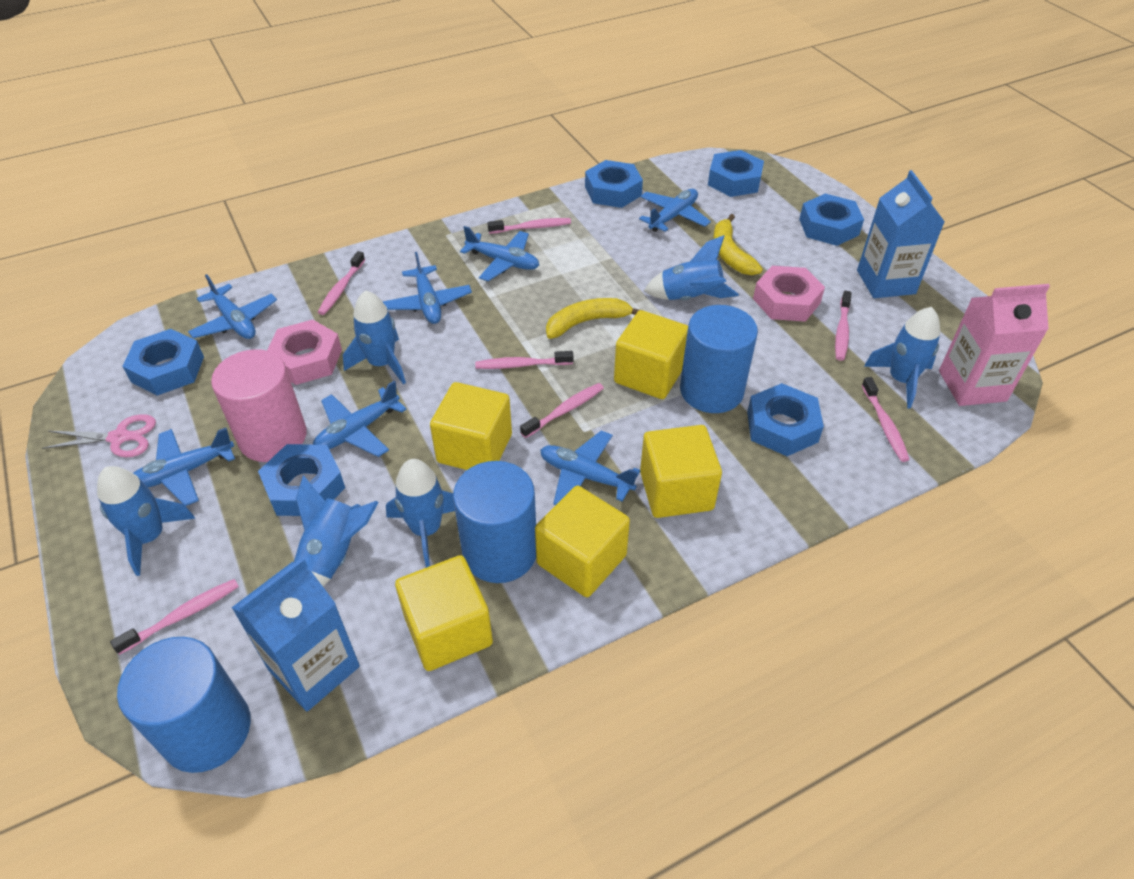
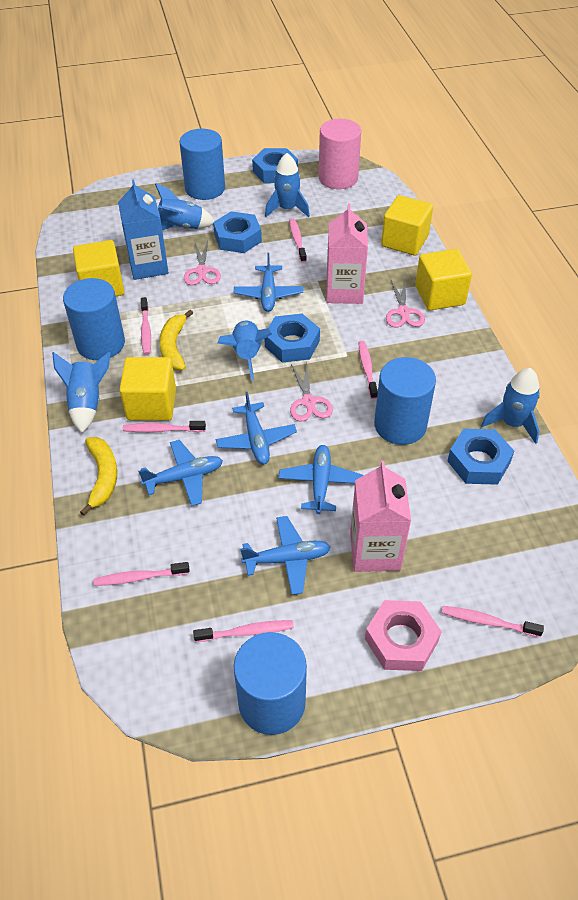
blue carton: [232,557,360,712] [857,170,945,298] = 2 -> [118,179,169,280] = 1
blue cylinder: [117,637,251,773] [453,461,536,583] [680,305,758,413] = 3 -> [63,278,125,360] [179,129,225,200] [234,632,307,735] [374,357,436,445] = 4
blue nut: [122,329,204,396] [258,444,345,516] [585,160,643,208] [708,150,764,197] [747,383,824,456] [799,194,864,246] = 6 -> [213,211,262,253] [252,148,298,183] [265,314,320,362] [447,429,514,485] = 4
blue plane: [133,428,235,506] [188,274,277,339] [313,381,407,457] [383,252,472,324] [460,226,539,281] [540,430,641,505] [639,189,711,232] = 7 -> [138,440,223,506] [216,392,297,464] [234,253,303,312] [240,516,331,595] [279,445,363,514] = 5
blue rocket: [97,466,195,576] [294,475,379,587] [343,290,406,384] [386,459,455,568] [644,235,739,300] [864,307,940,409] = 6 -> [52,352,110,433] [155,183,215,231] [218,321,272,381] [265,153,310,217] [481,368,540,444] = 5
pink carton: [939,284,1050,406] = 1 -> [326,204,368,304] [350,461,411,572] = 2
pink nut: [267,320,342,385] [753,266,825,322] = 2 -> [365,600,442,671] = 1
pink scissors: [41,414,156,457] = 1 -> [184,241,221,285] [290,362,333,422] [386,280,425,328] = 3
yellow cube: [395,555,493,671] [430,382,512,470] [535,486,630,597] [614,310,688,399] [640,425,722,518] = 5 -> [73,240,125,296] [119,357,176,421] [381,195,433,256] [415,249,472,310] = 4

